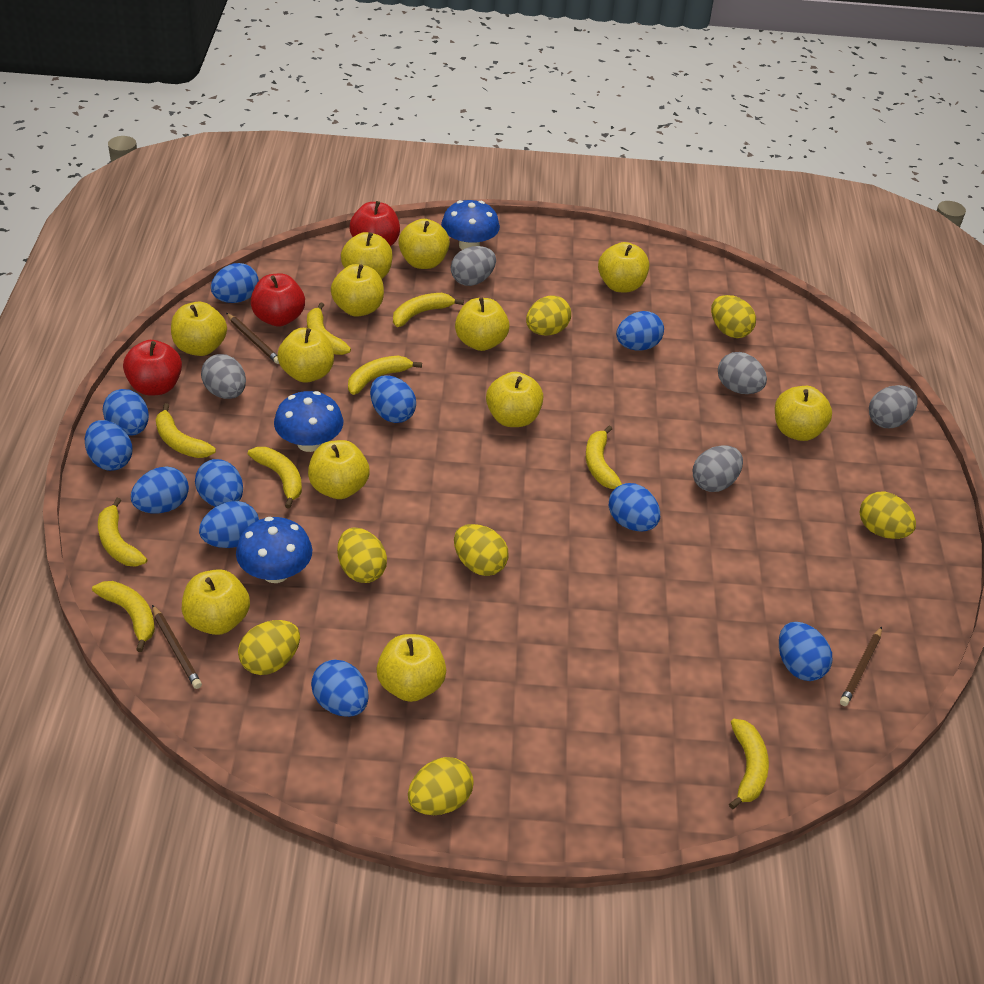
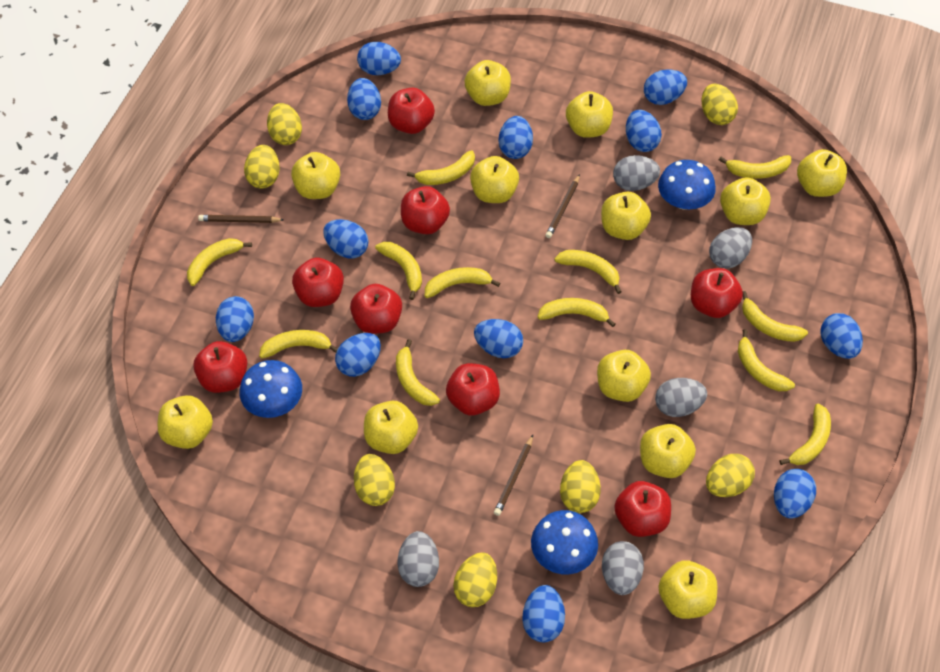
blue egg: [85,420,133,471] [103,389,149,436] [131,466,189,514] [195,459,243,507] [199,501,259,548] [211,263,259,303] [311,659,369,717] [370,375,416,423] [609,483,660,531] [616,311,664,351] [779,622,832,681] = 11 -> [216,296,254,342] [323,219,369,259] [335,333,381,377] [347,78,381,120] [357,42,401,75] [474,319,523,358] [499,116,533,159] [522,585,565,642] [626,109,662,152] [644,69,687,105] [774,469,816,519] [821,313,863,359] = 12
red apple: [123,340,182,396] [250,274,305,327] [349,201,400,246] = 3 -> [193,341,247,393] [292,257,344,307] [350,284,402,334] [388,88,435,134] [401,186,450,234] [446,363,500,416] [614,481,671,537] [691,268,743,318] = 8
yellow banana: [92,581,155,652] [98,498,147,567] [155,403,216,458] [248,447,302,509] [307,302,351,355] [348,356,422,395] [393,293,464,327] [586,426,622,489] [729,719,769,809] = 9 -> [187,238,252,286] [259,330,338,359] [375,242,422,300] [396,339,440,406] [407,150,475,185] [425,267,500,298] [537,298,616,327] [555,250,621,294] [719,155,791,179] [738,329,795,391] [742,291,808,342] [780,404,831,465] = 12

